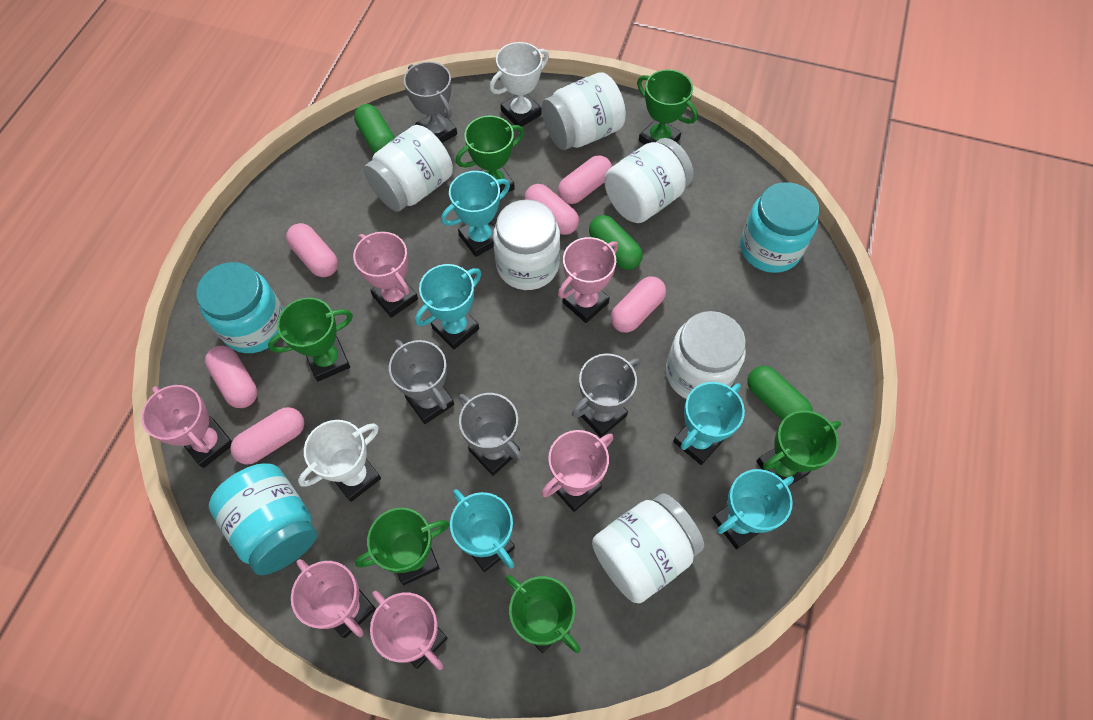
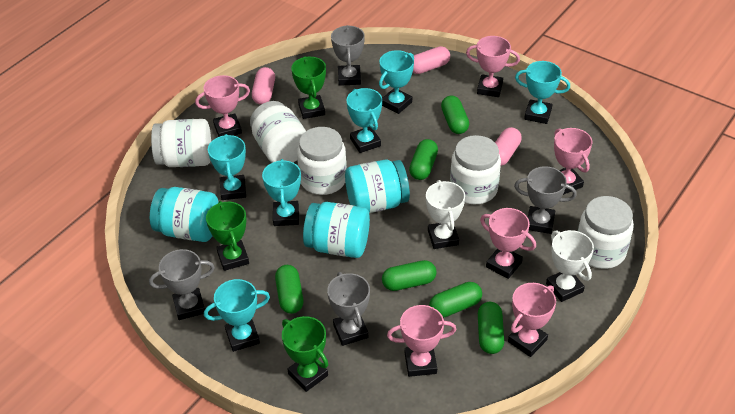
green capsule: [354,104,395,153] [589,215,643,270] [747,366,813,421] = 3 -> [275,265,304,314] [382,260,437,291] [409,139,438,180] [429,282,482,318] [441,96,469,134] [478,302,504,354] = 6
green trophy: [268,297,353,381] [355,507,449,585] [456,116,524,193] [506,575,580,653] [637,69,698,145] [756,410,841,486] = 6 -> [206,201,249,271] [282,316,328,392] [291,56,326,119] = 3
pink capsule: [205,346,257,408] [230,407,304,465] [286,223,338,277] [525,184,579,235] [558,155,612,204] [611,276,666,333] = 6 -> [252,67,275,105] [413,46,450,74] [495,127,522,166] = 3
turquoise trophy: [415,264,481,349] [441,171,510,257] [450,489,515,572] [673,382,745,465] [712,469,794,549] = 5 -> [204,279,270,352] [208,134,246,200] [262,159,301,226] [346,88,382,153] [379,50,414,114] [515,61,570,124] = 6
white jar: [364,125,453,212] [493,199,560,290] [542,72,626,150] [592,493,704,603] [604,138,694,223] [666,311,746,399] = 6 -> [151,119,211,167] [250,101,306,163] [297,127,347,195] [450,135,501,204] [578,196,634,269] = 5

